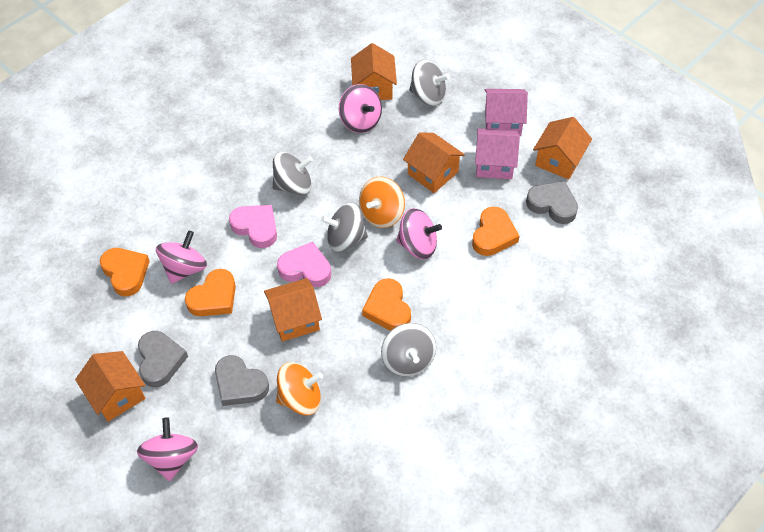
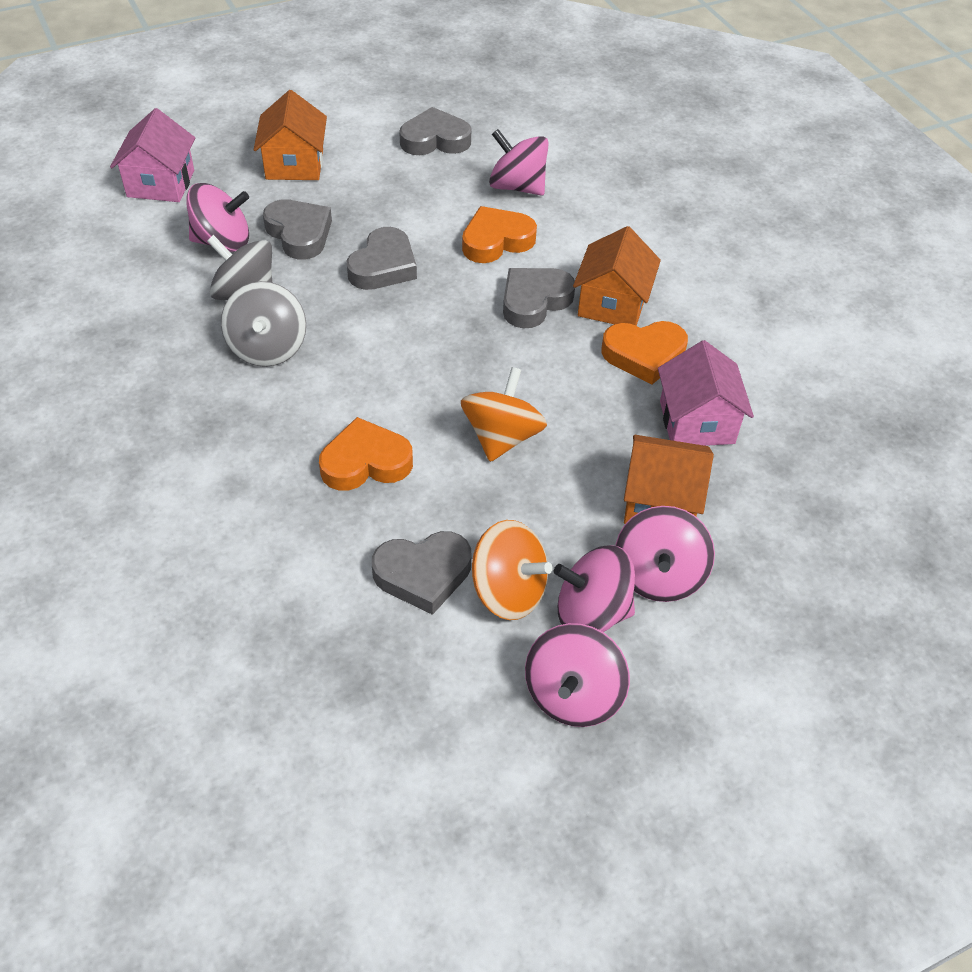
grey heart: [138,331,188,387] [215,355,269,406] [526,181,578,224] = 3 -> [263,199,332,259] [347,227,417,290] [372,531,471,615] [399,107,471,155] [503,268,575,328] = 5
grey spinning top: [273,152,313,195] [321,203,368,252] [381,323,436,376] [409,60,450,106] = 4 -> [207,235,272,300] [221,281,306,367] = 2
orange heart: [100,248,150,296] [185,269,236,316] [362,278,411,331] [472,207,519,256] = 4 -> [319,417,413,491] [462,206,537,263] [601,321,688,385] = 3
orange house: [75,351,145,422] [264,278,322,341] [351,43,397,100] [403,132,465,193] [533,117,592,179] = 5 -> [254,90,327,180] [573,226,661,326] [624,435,714,524] = 3
pink heart: [229,205,277,248] [277,242,331,287] = 2 -> none = 0
pink spinning top: [137,417,198,481] [156,230,207,284] [339,84,382,133] [396,208,442,259] = 4 -> [186,183,249,252] [489,129,549,196] [525,623,630,727] [554,545,635,632] [615,506,715,602] = 5

